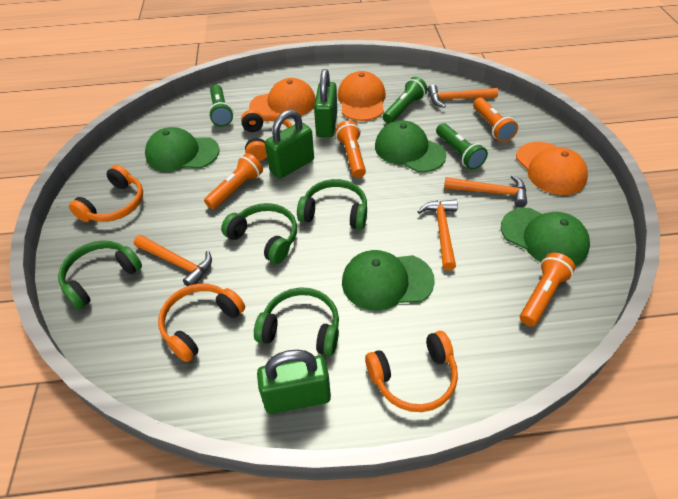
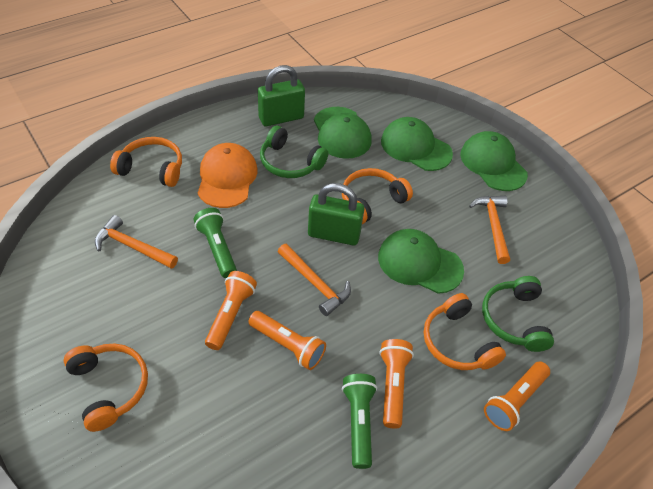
green flashlight: [209,85,233,127] [383,77,428,123] [436,123,488,170] = 3 -> [194,208,237,278] [342,374,377,469] = 2
green headphones: [58,240,142,310] [221,203,297,264] [254,287,339,356] [297,179,367,230] = 4 -> [260,126,328,178] [482,276,554,352] = 2
green padlock: [257,350,331,414] [265,110,314,179] [314,69,337,137] = 3 -> [258,65,305,126] [308,183,364,245] = 2
orange cap: [249,78,316,116] [337,71,386,121] [516,142,588,195] = 3 -> [198,143,257,208] = 1
orange hammer: [134,235,212,286] [417,199,458,270] [428,84,498,108] [444,175,527,207] = 4 -> [95,215,178,269] [278,244,351,316] [469,196,510,264] = 3

